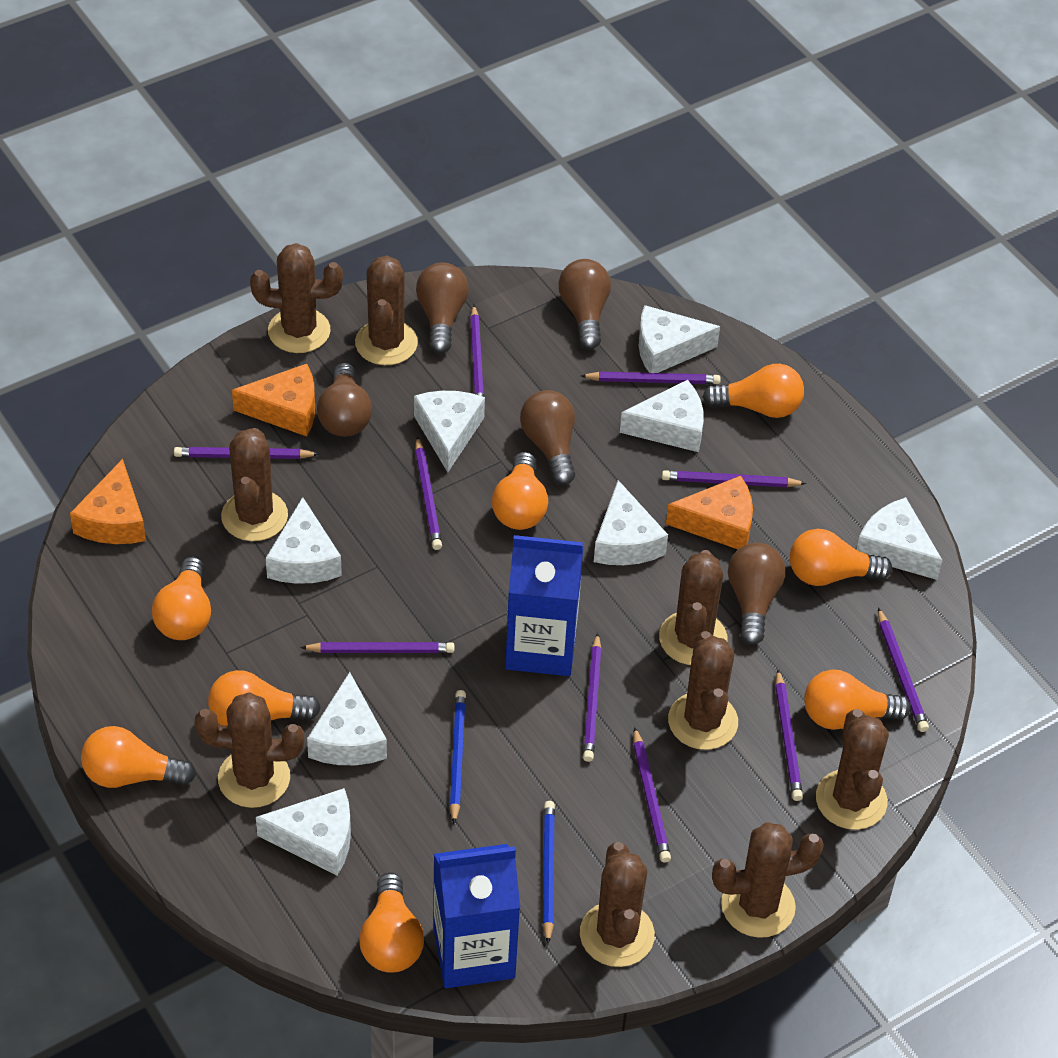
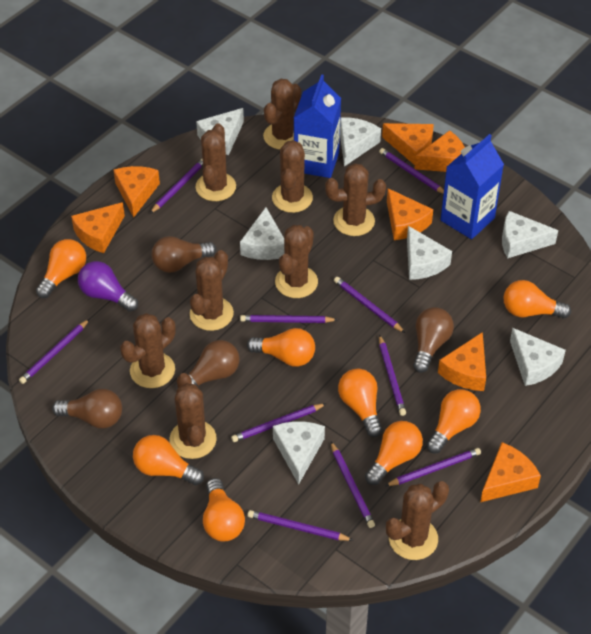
blue pencil: [450,690,466,824] [543,801,555,944] = 2 -> none = 0
brown light bulb: [317,362,372,437] [416,263,469,353] [520,390,575,485] [558,259,611,349] [728,543,785,645] = 5 -> [52,389,122,429] [151,236,216,273] [176,340,239,388] [413,307,454,373] = 4
orange cheese: [70,459,146,544] [232,364,315,437] [666,476,753,549] = 3 -> [71,202,125,253] [114,166,160,217] [382,123,434,165] [387,188,433,240] [414,130,465,172] [438,332,486,391] [480,442,541,502] = 7
purple light bulb: none = 0 -> [78,261,138,312] = 1
white cheese: [256,788,351,875] [266,497,342,584] [307,672,387,765] [414,391,485,472] [594,480,668,565] [620,380,704,452] [639,305,720,373] [856,497,942,580] = 8 -> [196,108,244,155] [240,207,284,260] [273,421,325,485] [340,117,381,166] [407,226,452,280] [502,211,558,259] [510,328,566,386] = 7

